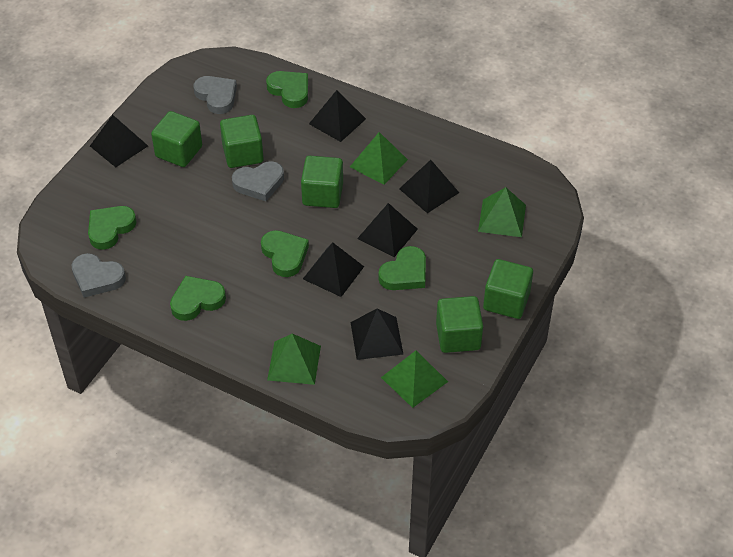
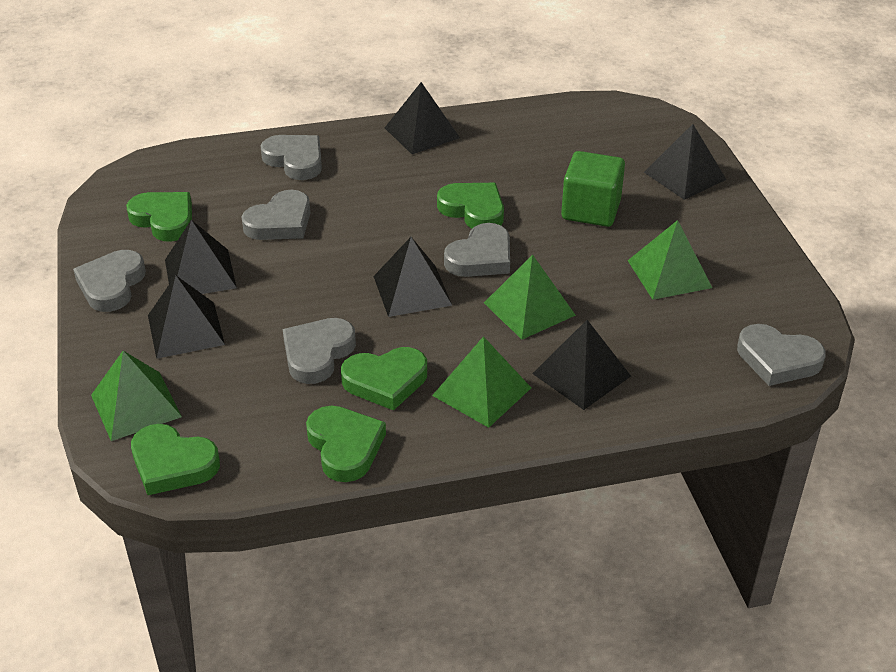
green cube: [151,111,202,167] [220,115,264,168] [301,156,343,208] [436,296,483,353] [483,259,533,319] = 5 -> [561,151,625,227] = 1
grey heart: [72,253,126,297] [193,76,237,114] [232,161,284,201] = 3 -> [73,250,146,312] [241,190,310,240] [261,135,322,180] [283,318,356,384] [444,223,510,277] [737,324,826,386] = 6

